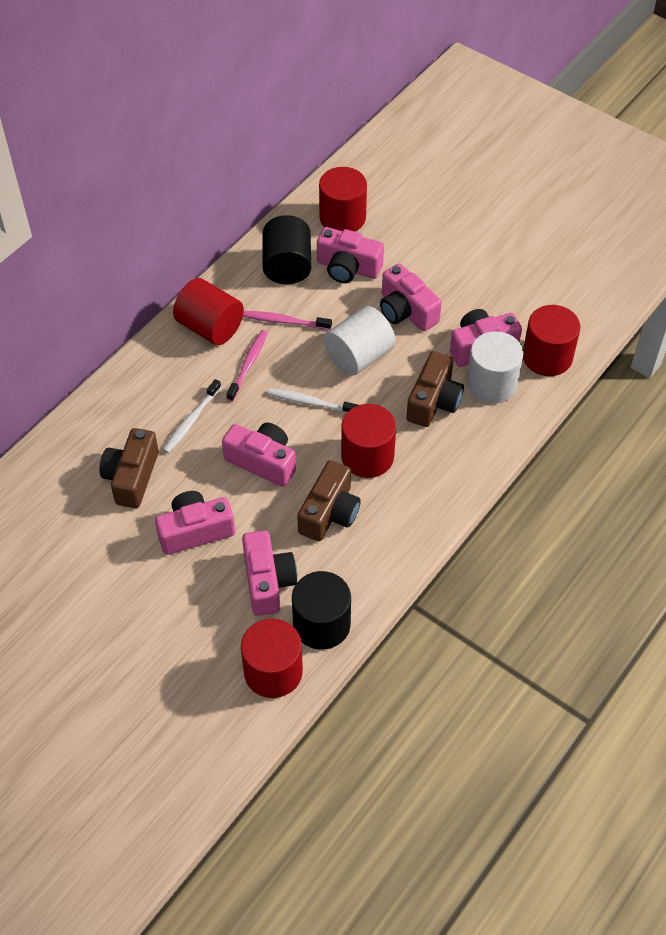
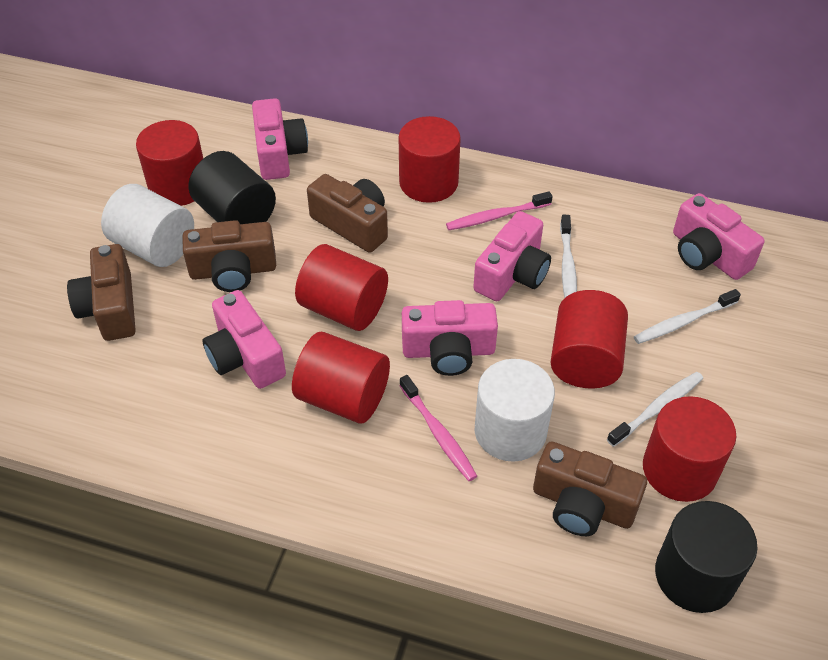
brown camera: [100,428,159,508] [297,460,361,541] [406,351,464,427] = 3 -> [67,244,136,341] [183,220,276,292] [307,174,388,253] [533,442,647,536] = 4
pink camera: [155,491,235,555] [222,422,296,487] [242,530,297,616] [317,227,384,283] [380,263,442,331] [450,309,522,367] = 6 -> [203,290,286,389] [252,98,308,180] [402,300,498,376] [473,211,551,301] [673,193,764,280] = 5
red cylinder: [173,278,244,345] [241,618,303,698] [319,167,367,232] [341,404,396,478] [523,305,580,376] = 5 -> [136,120,203,206] [292,332,390,424] [295,244,388,331] [399,116,461,203] [550,290,628,389] [643,396,736,502] = 6
white toothbrush: [163,379,221,453] [268,388,358,413] = 2 -> [560,215,577,298] [607,372,703,447] [634,289,741,344] = 3

